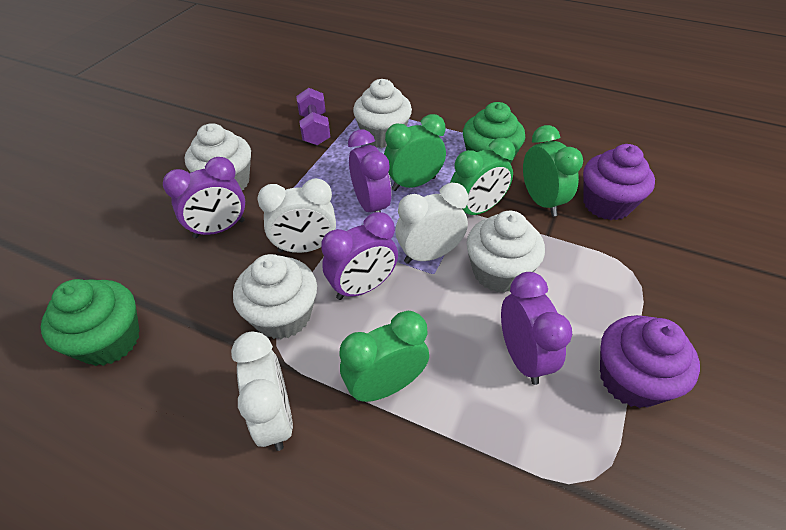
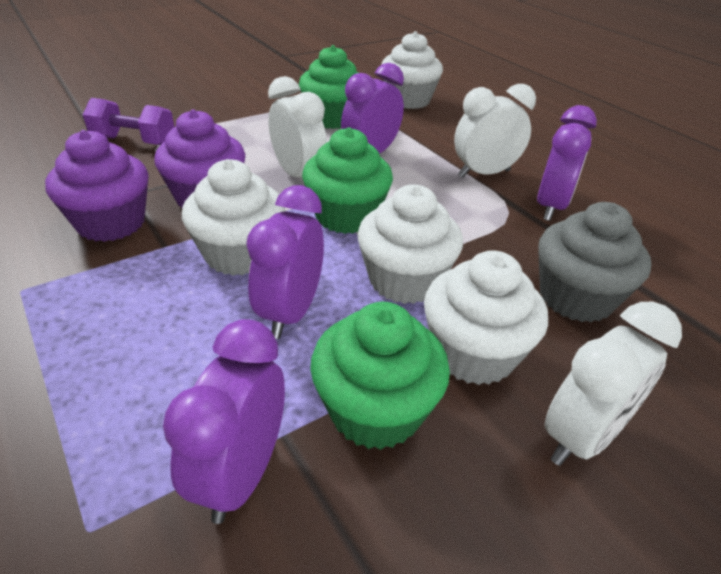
green clock: [339,311,429,402] [384,114,446,191] [450,138,515,215] [523,125,583,216] = 4 -> none = 0
green cupcake: [41,279,140,366] [463,102,525,164] = 2 -> [299,45,358,129] [302,127,393,234] [310,302,450,450] = 3
grey cupcake: none = 0 -> [538,202,651,323] = 1

